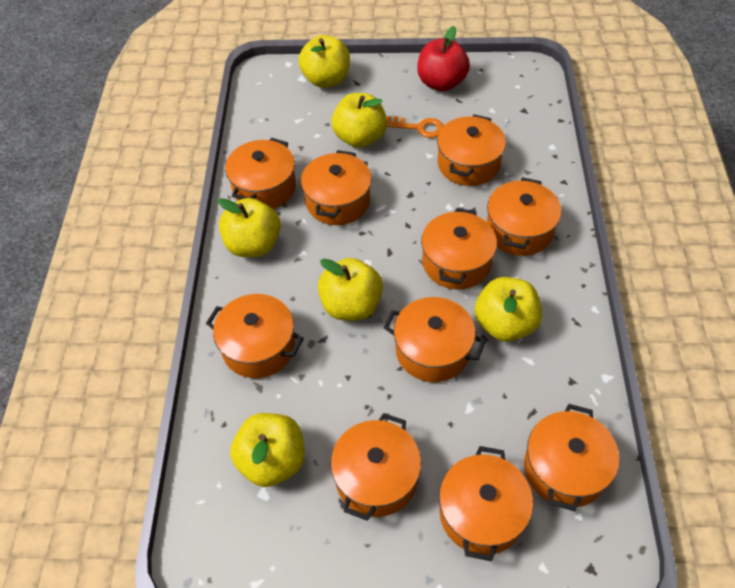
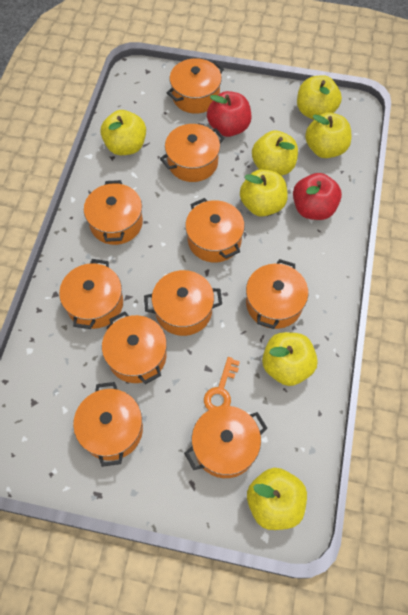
red apple: [417,26,470,91] = 1 -> [207,91,251,137] [293,173,342,220] = 2
yellow apple: [218,198,281,257] [230,413,305,487] [298,35,350,88] [318,258,383,321] [332,93,387,148] [475,277,542,342] = 6 -> [101,110,146,155] [240,169,288,217] [247,468,307,530] [252,130,298,176] [262,332,318,386] [297,75,342,120] [305,112,351,158] = 7

